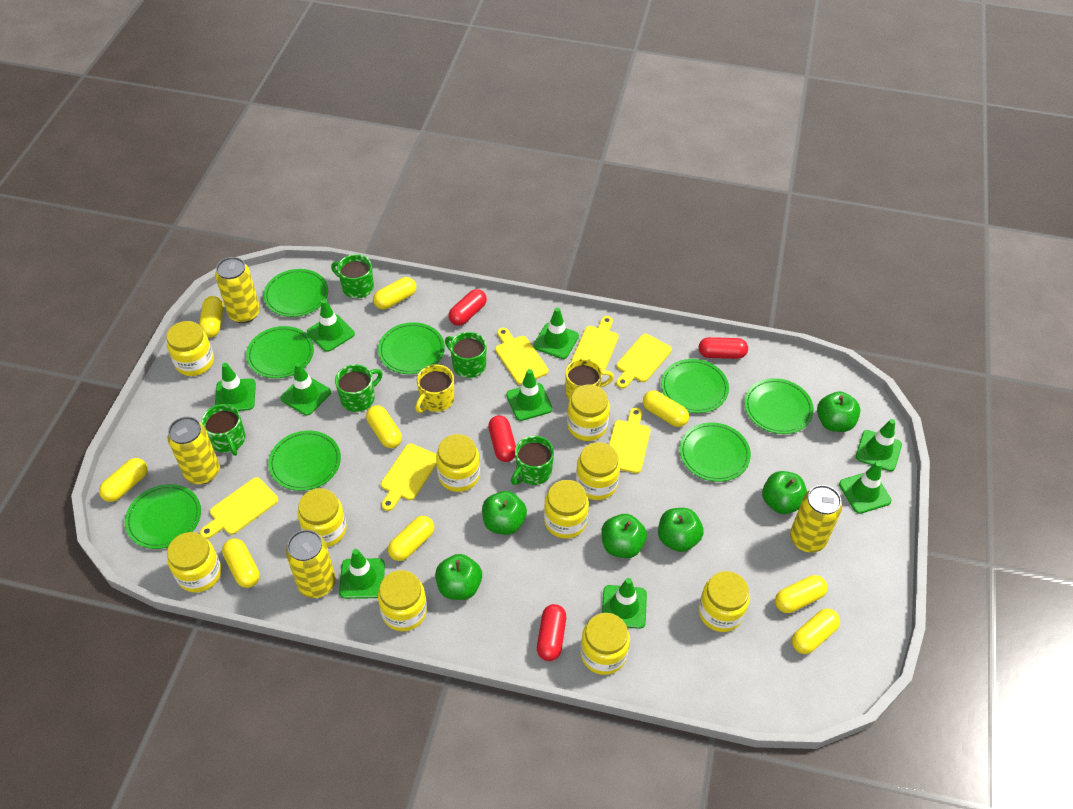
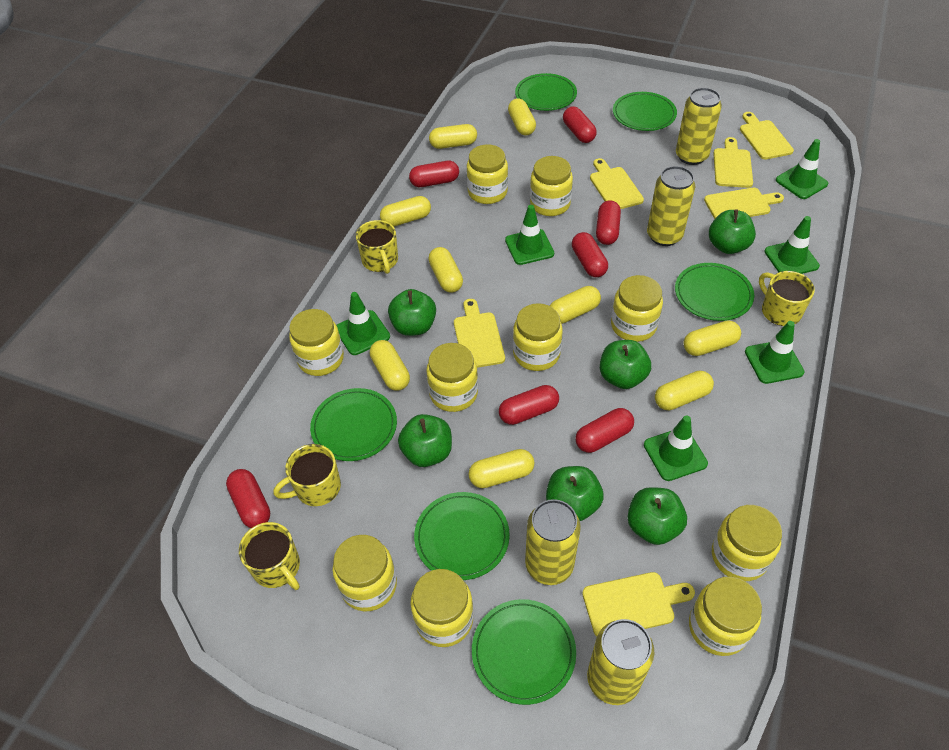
green mug: [201,404,245,456] [331,254,374,299] [335,364,382,412] [445,332,486,378] [511,436,554,485] = 5 -> none = 0
green plate: [125,484,201,549] [246,326,314,378] [264,269,328,317] [268,430,341,491] [378,322,445,374] [661,359,729,413] [679,422,751,482] [744,378,814,434] = 8 -> [310,388,397,461] [414,492,510,580] [472,599,576,705] [515,73,577,111] [613,92,677,131] [675,263,754,321] = 6
green traffic cone: [215,363,256,411] [281,362,331,416] [307,299,355,352] [339,549,385,599] [506,369,553,421] [533,308,579,359] [602,578,647,629] [839,461,891,514] [856,419,902,472] = 9 -> [336,292,390,355] [505,205,554,265] [644,415,708,481] [745,321,805,384] [764,216,820,274] [776,139,828,199] = 6
red capsule: [448,289,487,326] [488,415,516,462] [537,604,566,661] [699,337,748,359] = 4 -> [226,469,270,528] [409,161,459,187] [499,385,559,425] [563,106,597,143] [572,232,608,277] [575,408,634,453] [596,200,621,245] = 7
yellow mug: [415,365,454,413] [565,359,614,400] = 2 -> [239,522,300,590] [273,444,341,506] [356,220,398,274] [759,271,815,326] = 4

